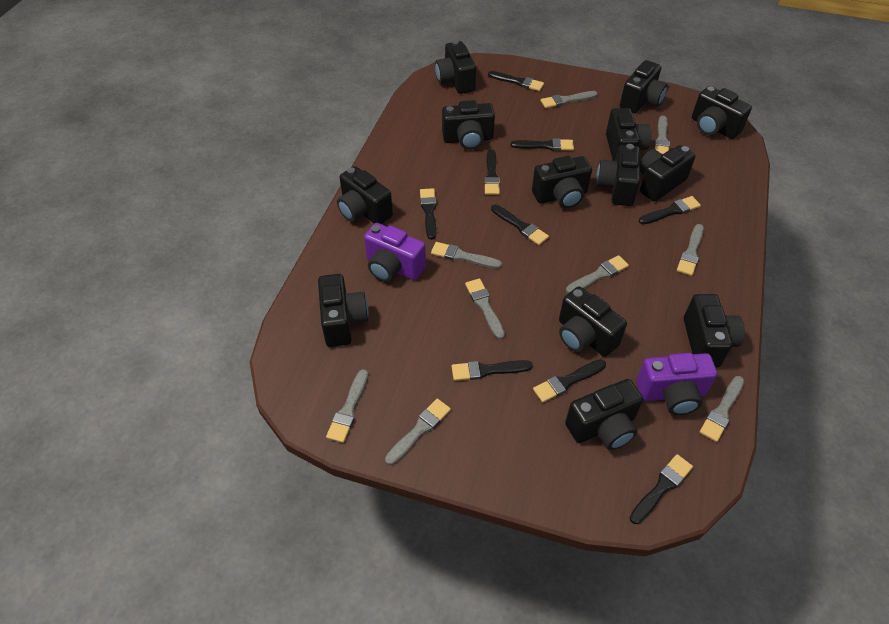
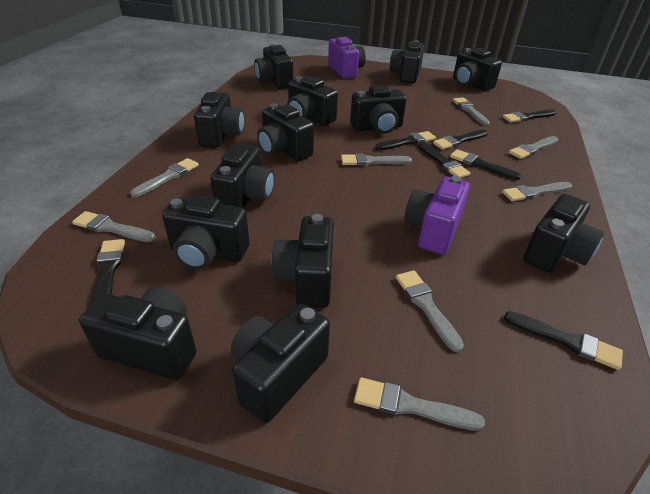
black brush: [420,188,437,240] [452,360,533,381] [484,149,500,195] [488,71,544,91] [491,204,549,245] [511,138,574,151] [533,359,606,403] [630,454,693,524] [639,196,701,224] = 9 -> [91,239,125,304] [375,131,436,150] [418,142,470,178] [433,130,488,150] [450,149,521,180] [503,110,556,123] [504,311,623,370] = 7
grey brush: [326,369,368,443] [385,399,451,465] [431,242,502,269] [465,278,505,339] [541,91,598,108] [566,255,629,293] [654,116,670,154] [677,224,704,276] [700,376,744,442] = 9 -> [72,211,156,242] [130,158,199,197] [341,153,412,166] [354,377,485,431] [396,270,464,352] [453,97,490,126] [502,182,572,201] [509,136,558,159] = 8

